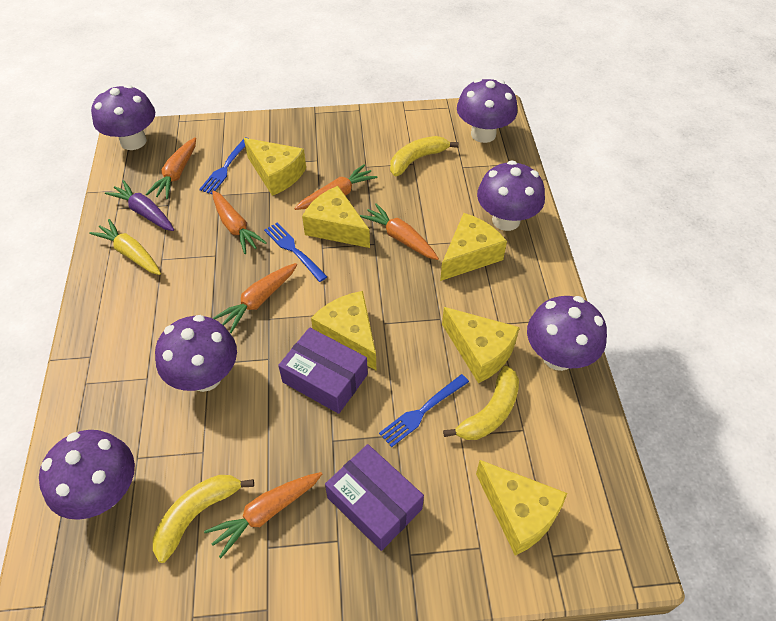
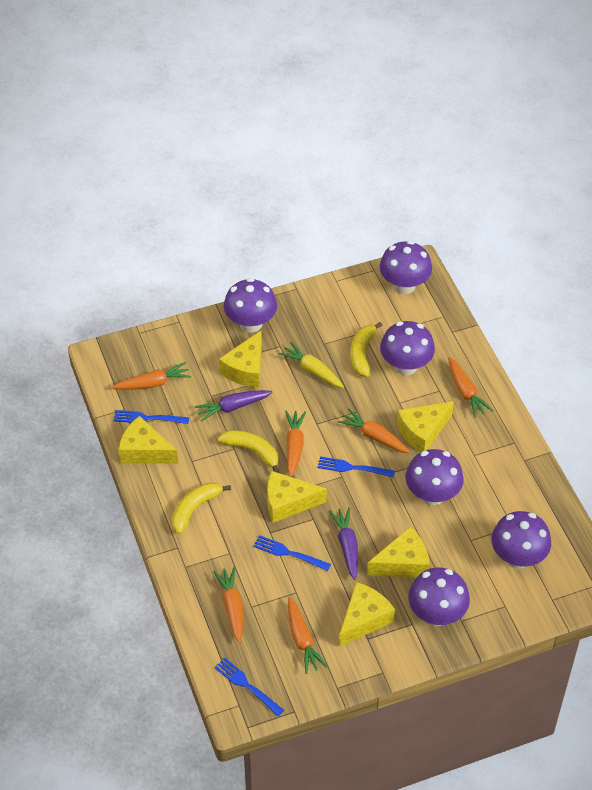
blue fork: [199,137,246,195] [264,223,327,282] [379,374,469,447] = 3 -> [113,410,189,424] [215,658,284,716] [253,535,331,571] [318,456,395,477] = 4
purple box: [278,327,368,414] [325,444,424,551] = 2 -> none = 0
purple carrot: [105,180,174,231] = 1 -> [194,390,273,422] [329,507,358,580] = 2

